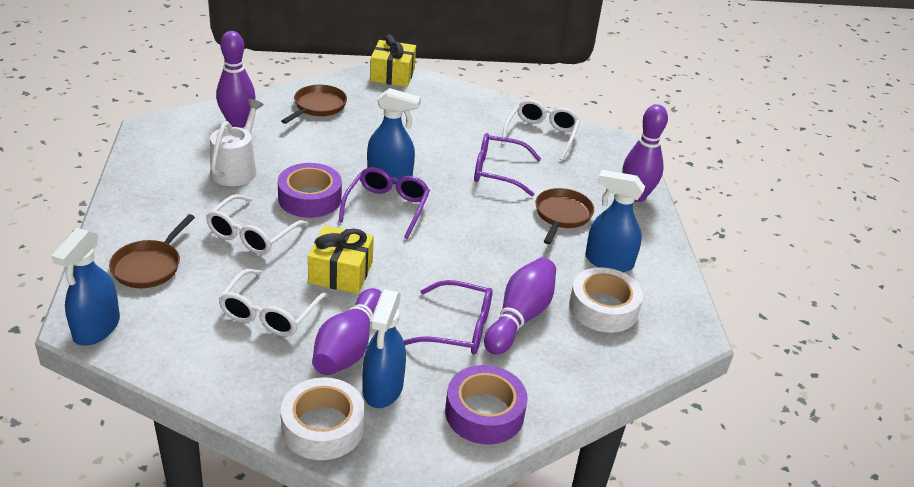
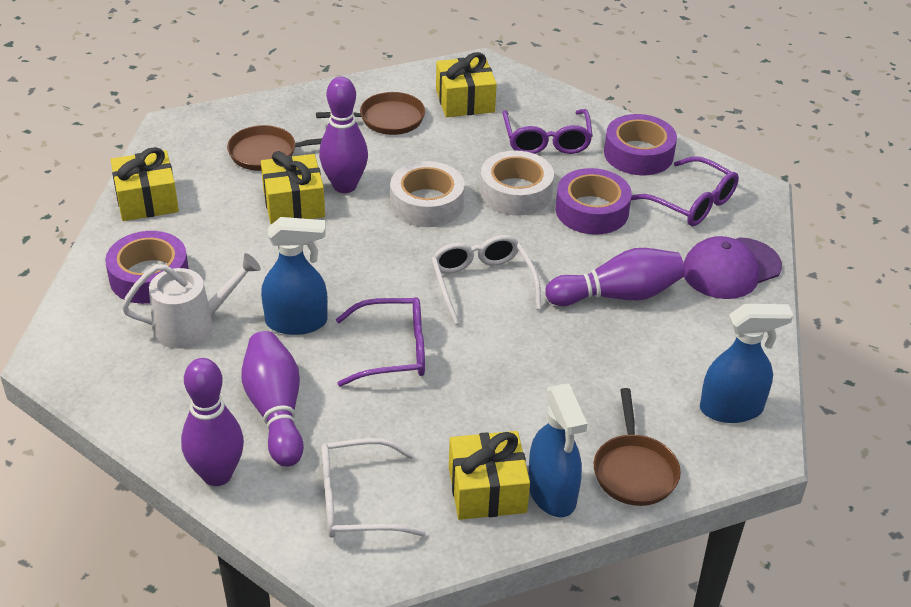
blue spray bottle: [51,228,120,346] [363,289,406,408] [367,88,421,184] [585,170,645,272] = 4 -> [261,217,328,335] [529,384,587,517] [700,304,793,423] = 3
purple cap: none = 0 -> [683,236,782,299] = 1
purple tape: [278,163,342,218] [445,365,528,444] = 2 -> [105,231,189,304] [556,168,632,235] [604,114,677,175] = 3
white glasses: [206,194,309,255] [218,269,329,336] [501,99,580,161] = 3 -> [321,438,426,538] [431,235,541,325] = 2
yellow gift: [308,226,374,294] [370,34,416,87] = 2 -> [111,147,179,221] [261,151,325,224] [436,52,497,117] [449,431,530,520] = 4

